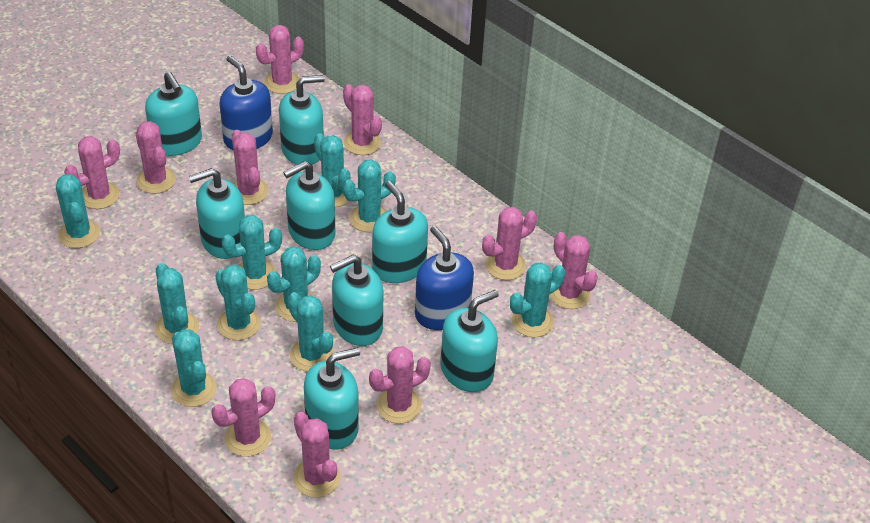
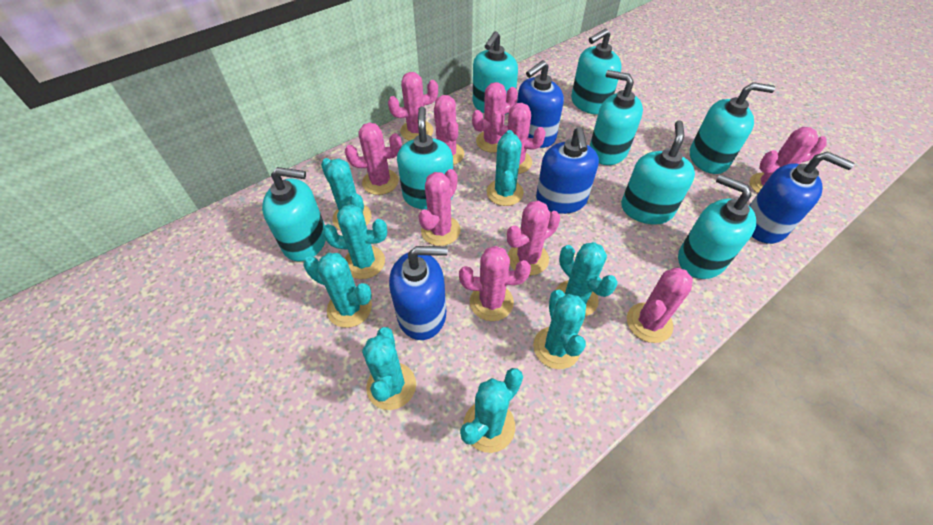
blue soap dispenser: [220,55,273,151] [415,226,474,330] = 2 -> [389,246,448,340] [517,60,564,148] [536,127,599,214] [749,151,855,244] = 4
turquoise cactus: [56,174,100,248] [155,263,199,344] [171,329,217,407] [215,264,261,340] [222,215,282,290] [267,246,321,322] [288,292,334,372] [314,133,351,207] [343,159,396,232] [510,262,565,337] = 10 -> [304,253,372,328] [321,158,372,230] [322,204,387,279] [362,327,416,410] [460,368,523,453] [487,130,524,206] [533,289,586,369] [556,242,618,317] = 8

